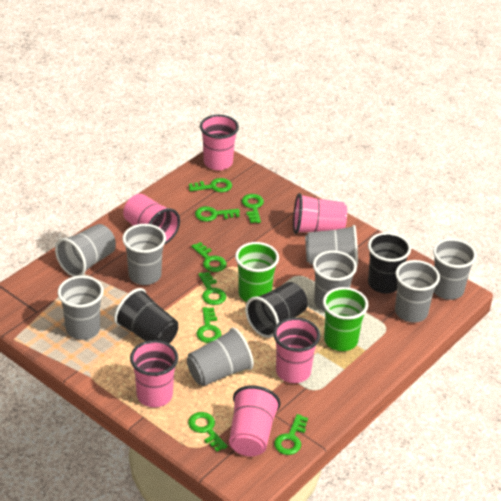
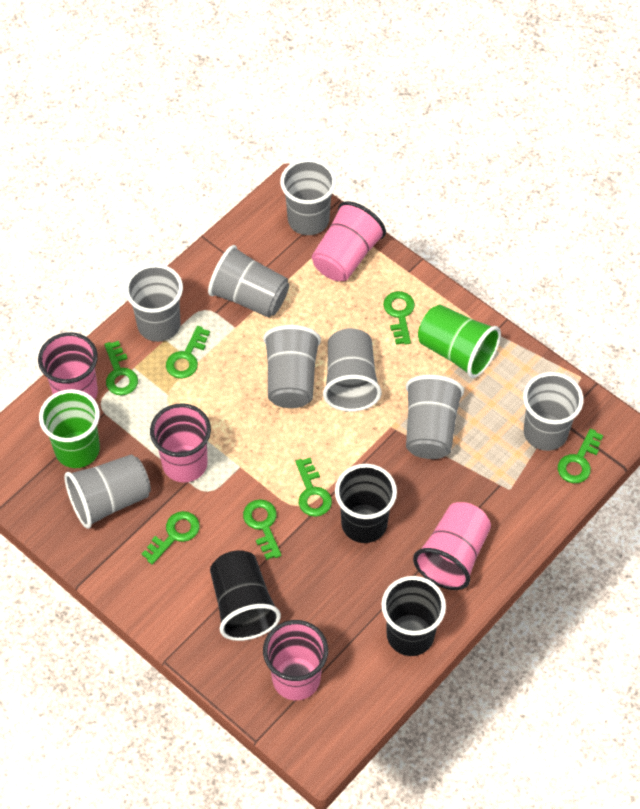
green key: [188,412,228,452] [189,178,232,192] [191,242,226,272] [195,206,240,222] [196,307,222,343] [198,272,226,305] [242,194,264,223] [274,414,308,455] = 8 -> [104,341,138,396] [142,511,200,565] [166,326,210,379] [243,499,282,560] [295,458,332,517] [383,291,415,345] [558,429,603,483] = 7
pink cup: [123,194,180,245] [130,340,178,407] [200,115,239,170] [229,385,280,456] [273,317,320,383] [293,193,347,234] = 6 -> [38,332,98,400] [150,403,211,483] [263,620,328,700] [312,201,386,281] [413,502,491,590] = 5

